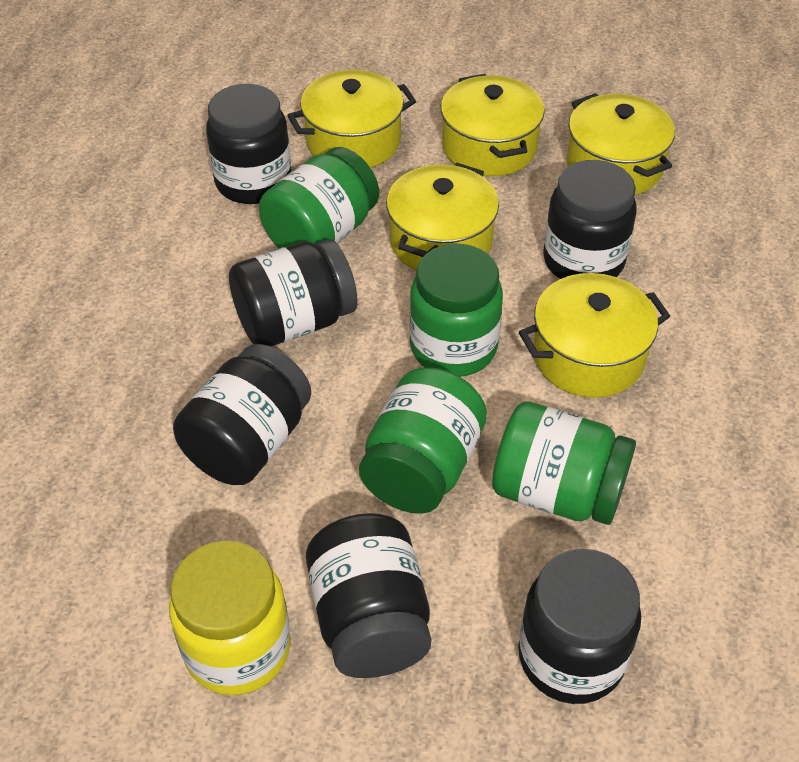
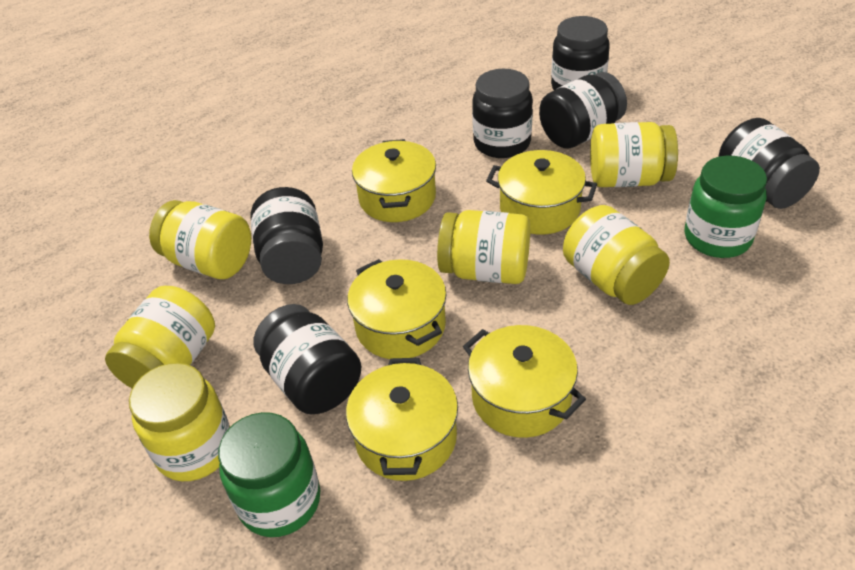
green jar: [259,147,379,248] [359,368,487,514] [409,244,503,377] [492,401,636,525] = 4 -> [218,412,320,537] [685,156,767,258] = 2
yellow jar: [169,540,291,695] = 1 -> [105,286,215,388] [129,363,230,481] [149,200,251,279] [437,210,530,284] [563,205,670,305] [590,122,678,187] = 6

